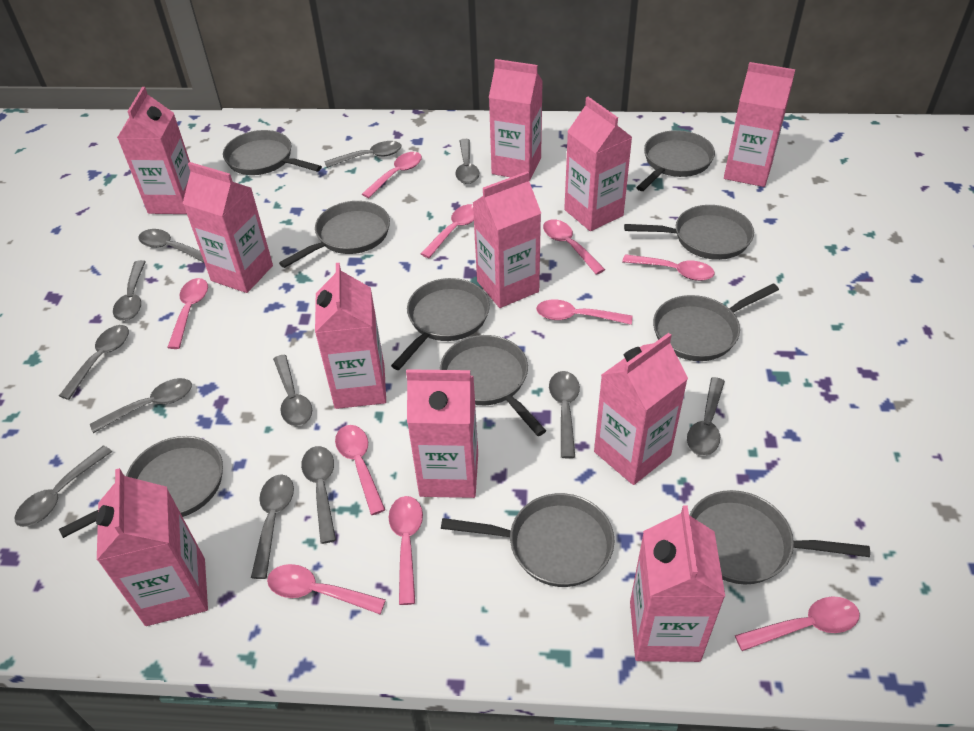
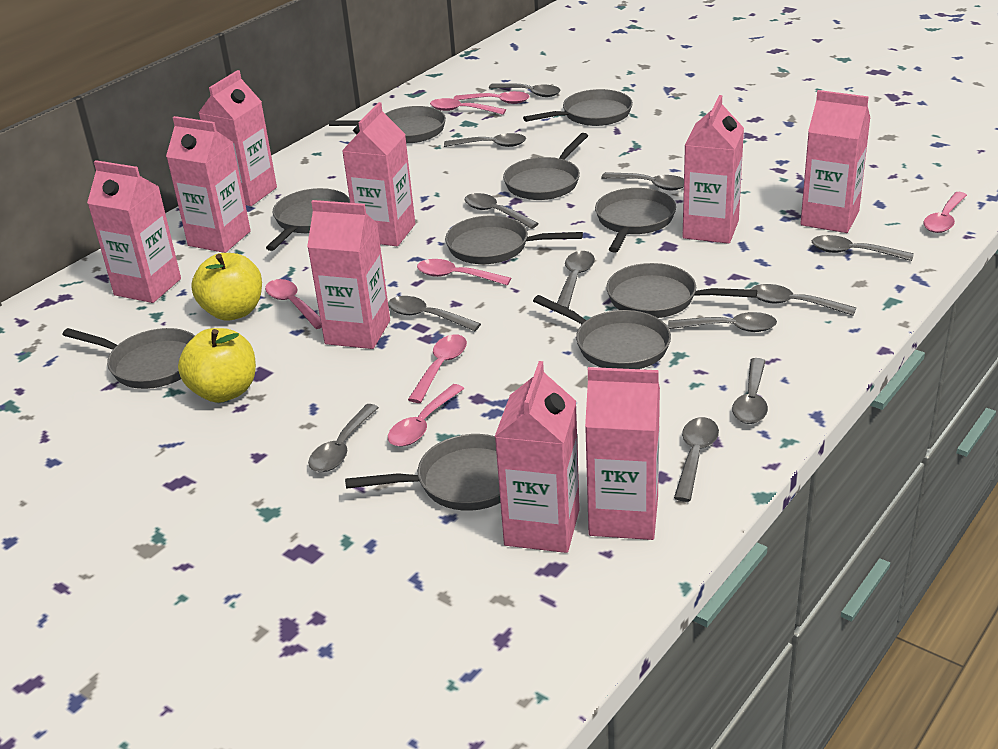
pink carton: [96,468,208,626] [117,87,190,214] [183,162,273,293] [315,263,386,409] [406,369,478,498] [473,171,541,308] [489,59,543,181] [564,97,632,231] [594,333,688,485] [630,505,726,662] [724,62,795,187] = 11 -> [87,160,181,303] [166,116,251,253] [198,70,277,206] [307,200,390,349] [342,102,415,246] [495,361,580,553] [585,367,660,540] [683,95,744,244] [800,90,870,233] = 9
pink spoon: [167,278,208,349] [267,564,386,614] [335,425,385,515] [362,152,422,198] [388,496,423,605] [421,204,474,258] [536,299,632,325] [543,219,605,275] [622,254,715,281] [735,596,860,651] = 10 -> [265,279,322,329] [388,384,464,447] [408,334,467,403] [417,259,511,285] [430,98,506,115] [454,91,529,104] [923,192,967,233] = 7
yellow apple: none = 0 -> [178,328,256,403] [191,253,262,321] = 2

